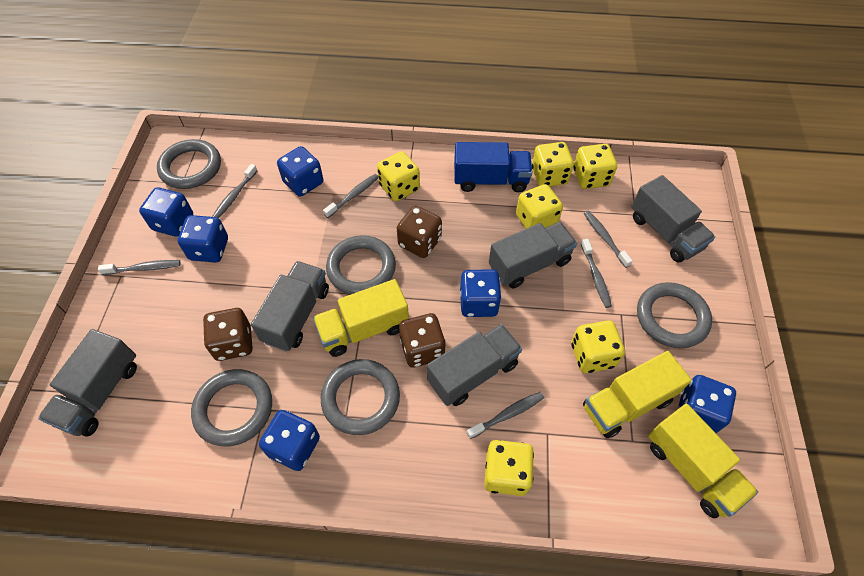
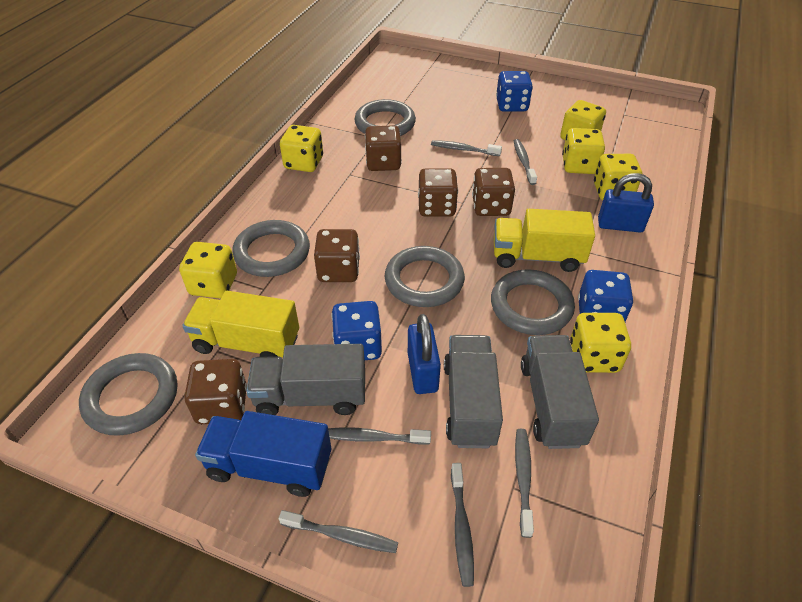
blue dice: [139,187,193,236] [178,215,228,263] [259,410,320,471] [277,146,323,197] [460,269,502,317] [677,375,736,433] = 6 -> [332,301,382,360] [496,71,533,112] [578,270,633,322] = 3
blue padlock: none = 0 -> [408,314,441,394] [598,173,654,232] = 2
brown dice: [203,308,253,361] [397,206,442,258] [399,313,446,368] = 3 -> [184,359,247,424] [314,229,360,282] [365,125,402,171] [418,168,458,217] [472,168,515,216] = 5
grey truck: [38,329,137,437] [251,261,329,351] [427,324,522,406] [489,222,577,288] [631,175,715,262] = 5 -> [246,344,365,415] [444,335,503,448] [521,335,599,449] = 3
yellow truck: [313,279,409,357] [583,351,692,438] [648,404,758,518] = 3 -> [182,291,299,357] [494,209,595,272] = 2

